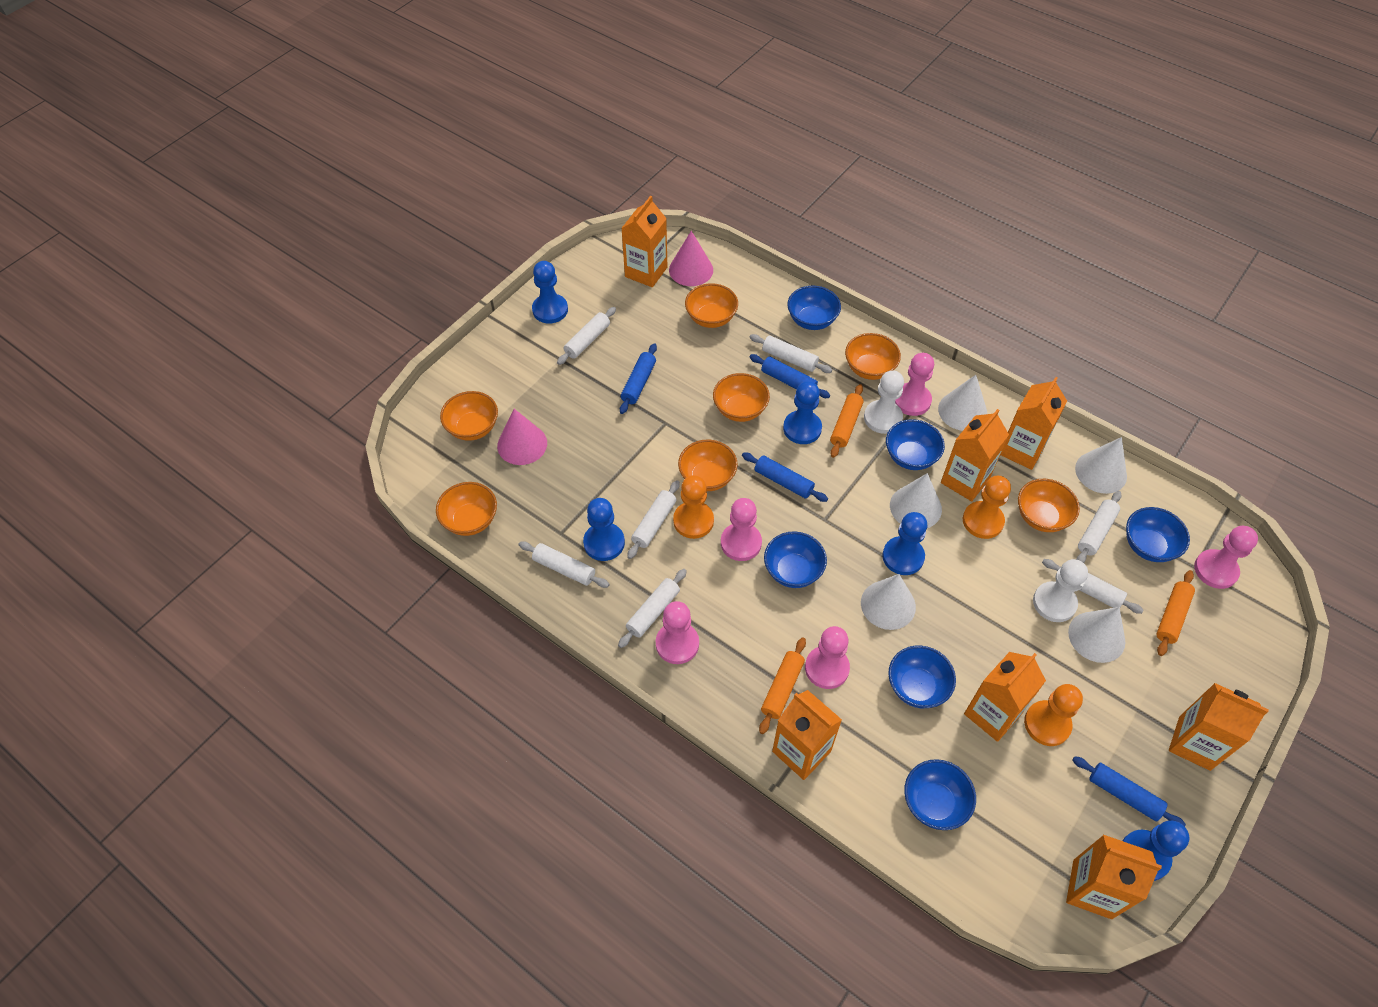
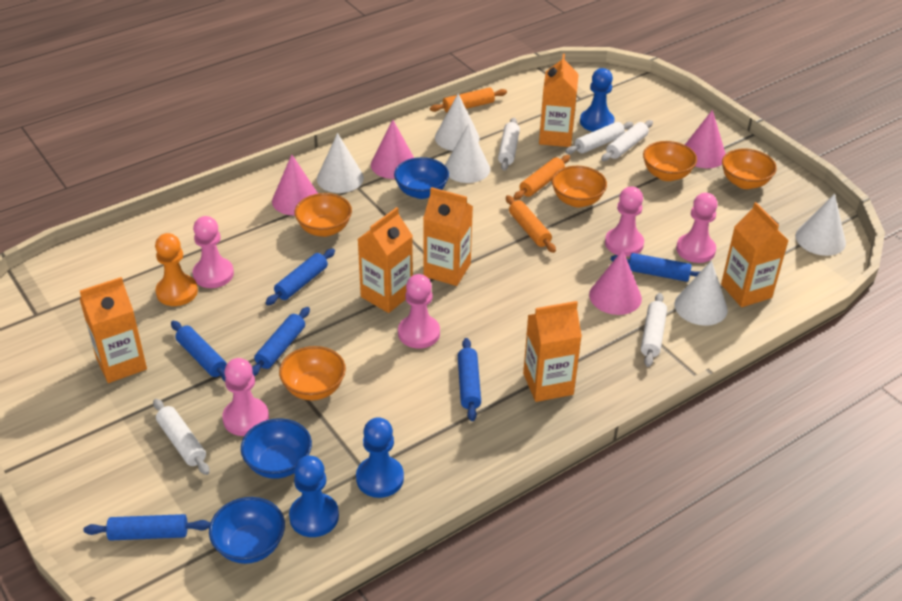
blue bowl: [764,531,827,588] [787,286,841,330] [886,419,945,470] [888,645,956,708] [904,759,976,830] [1126,507,1190,562] = 6 -> [209,497,285,564] [241,418,312,479] [394,157,449,199] = 3
blue pawn: [532,261,568,324] [583,498,625,561] [783,381,822,444] [882,512,927,575] [1122,821,1189,881] = 5 -> [289,456,339,537] [356,417,404,498] [580,68,615,132] = 3
blue rolling pin: [620,343,657,414] [742,453,828,502] [750,354,830,398] [1072,756,1186,826] = 4 -> [84,514,210,541] [171,321,227,382] [252,307,310,376] [265,249,335,305] [458,338,481,421] [610,253,701,282] = 6
orange bowl: [436,482,497,536] [440,391,498,441] [678,440,738,491] [685,283,738,328] [713,373,770,422] [845,333,901,380] [1018,479,1080,532] = 7 -> [279,346,346,400] [295,193,352,237] [552,166,607,207] [643,141,697,181] [722,149,777,189] = 5
orange carton: [621,196,667,287] [772,690,842,780] [941,409,1009,501] [964,652,1046,742] [1000,377,1067,470] [1066,835,1162,919] [1169,683,1269,771] = 7 -> [80,277,147,383] [358,207,413,313] [423,187,473,286] [523,301,582,402] [539,54,579,147] [721,202,789,307] = 6
orange pawn: [673,475,714,539] [963,476,1011,539] [1024,684,1083,746] = 3 -> [155,233,198,306] = 1
pink cone: [497,409,547,465] [669,231,713,286] = 2 -> [272,154,318,216] [371,120,414,179] [589,250,642,315] [685,110,726,168] = 4
white pawn: [864,370,904,434] [1033,559,1088,622] = 2 -> none = 0
white rolling pin: [519,541,610,588] [557,307,616,365] [618,569,687,648] [627,480,680,559] [750,334,832,373] [1042,559,1144,614] [1076,491,1121,563] = 7 -> [153,399,210,475] [498,118,520,171] [565,122,634,154] [601,120,653,161] [641,293,667,367] = 5

